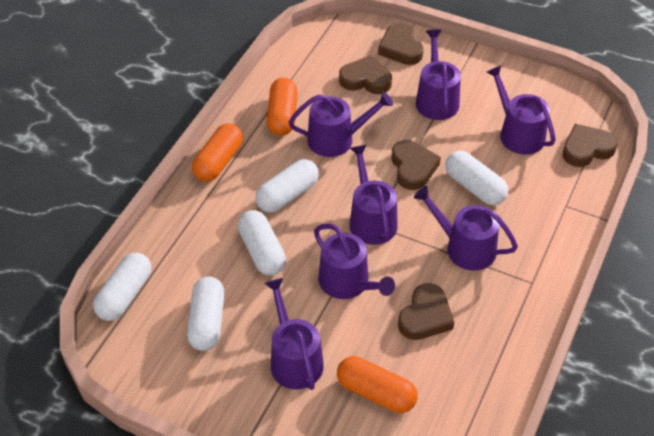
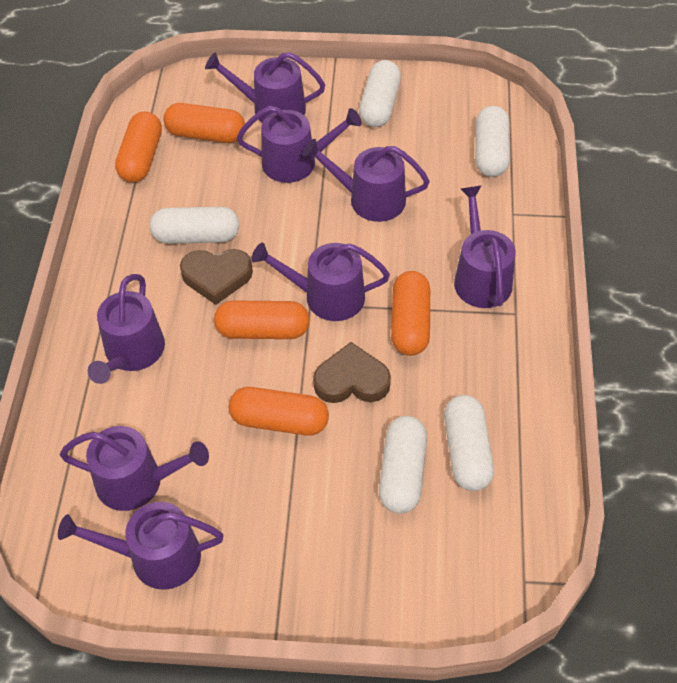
brown heart: [339,55,392,94] [378,23,424,65] [392,140,441,190] [398,283,454,340] [563,124,618,167] = 5 -> [180,249,253,305] [313,342,391,403] = 2
orange capsule: [192,123,243,182] [267,78,298,136] [337,356,418,413] = 3 -> [115,112,162,182] [163,103,245,143] [214,300,310,339] [229,387,329,436] [391,271,430,356] = 5
purple watering can: [264,278,324,390] [289,92,393,157] [314,224,395,299] [349,145,398,245] [414,186,518,271] [416,29,461,120] [487,65,556,155] = 7 -> [58,502,224,590] [60,426,209,511] [88,274,165,384] [205,52,325,123] [237,106,362,183] [251,242,390,321] [303,139,430,222] [454,186,516,308] = 8

